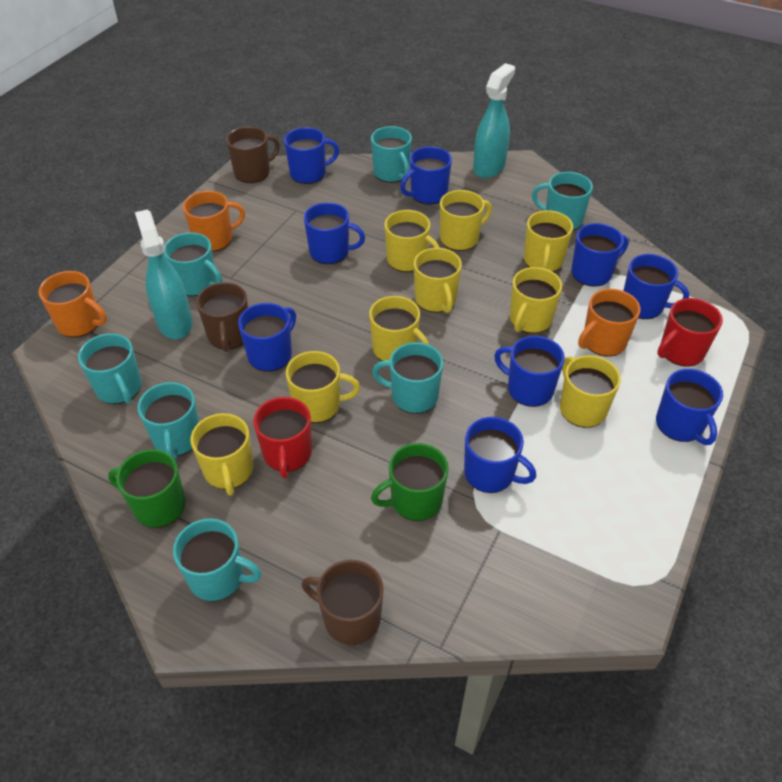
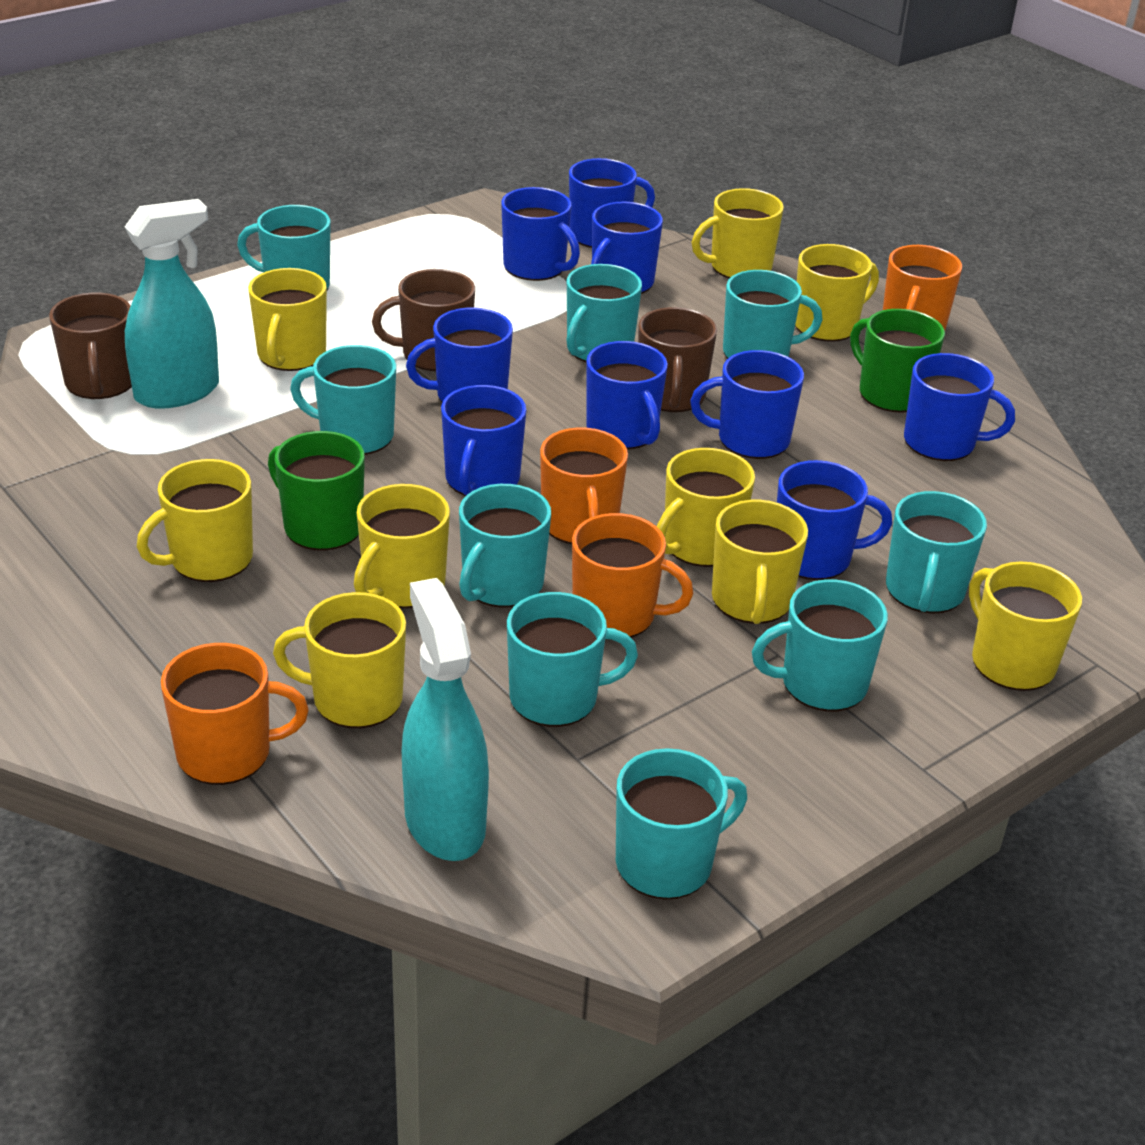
orange mug: [38,271,107,337] [183,191,245,252] [578,289,641,357] = 3 -> [161,643,309,785] [540,427,628,544] [572,513,693,638] [883,245,962,331] = 4
red mug: [253,397,312,478] [657,298,723,367] = 2 -> none = 0
turquoise mug: [78,333,142,404] [138,382,199,461] [163,232,222,296] [173,518,261,601] [371,126,412,183] [372,342,443,414] [532,172,593,231] = 7 -> [237,205,330,290] [290,345,396,455] [459,484,551,608] [507,592,638,727] [566,264,642,362] [616,748,747,900] [723,270,823,359] [752,579,888,711] [886,491,987,614] = 9

